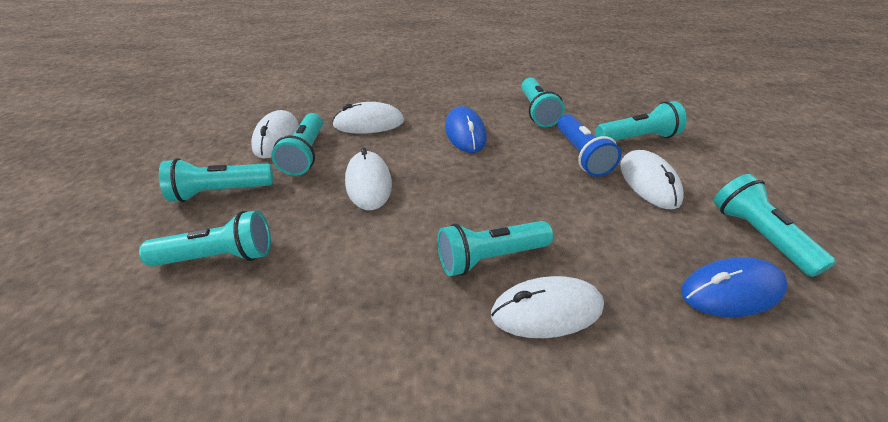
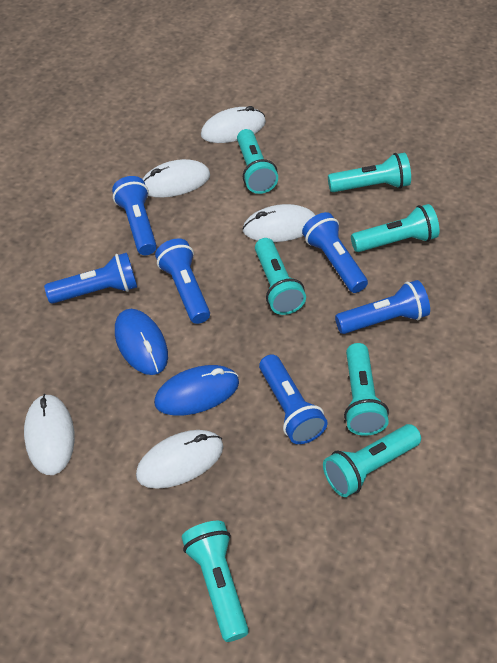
blue flashlight: [557,114,622,177] = 1 -> [44,253,137,304] [112,176,157,255] [155,239,210,324] [259,354,328,444] [302,212,368,293] [335,280,430,334] = 6

